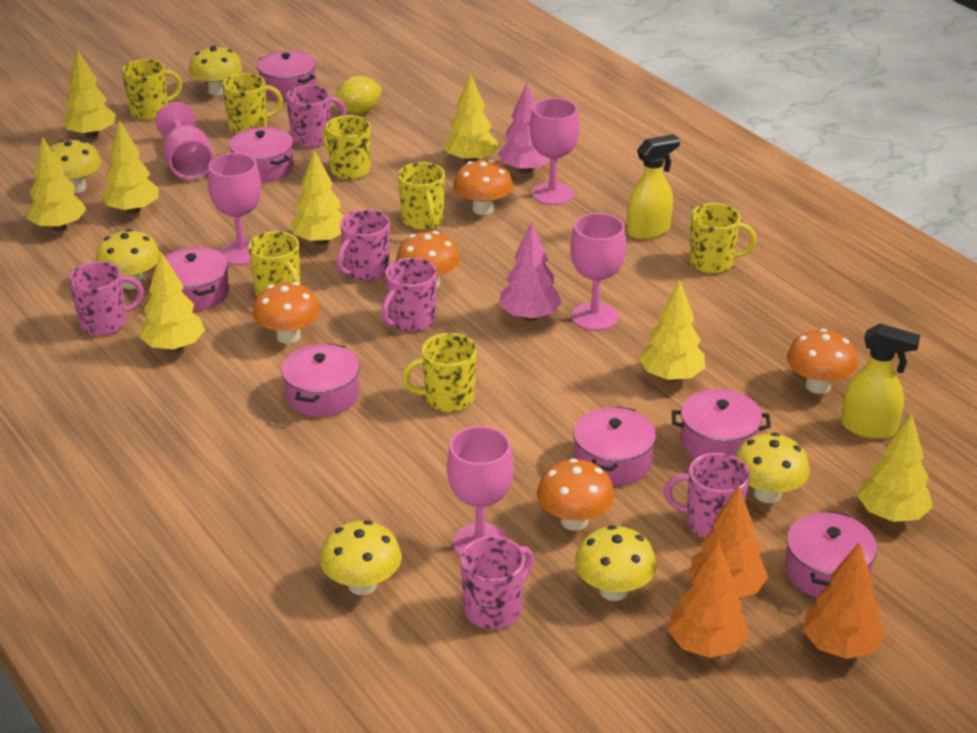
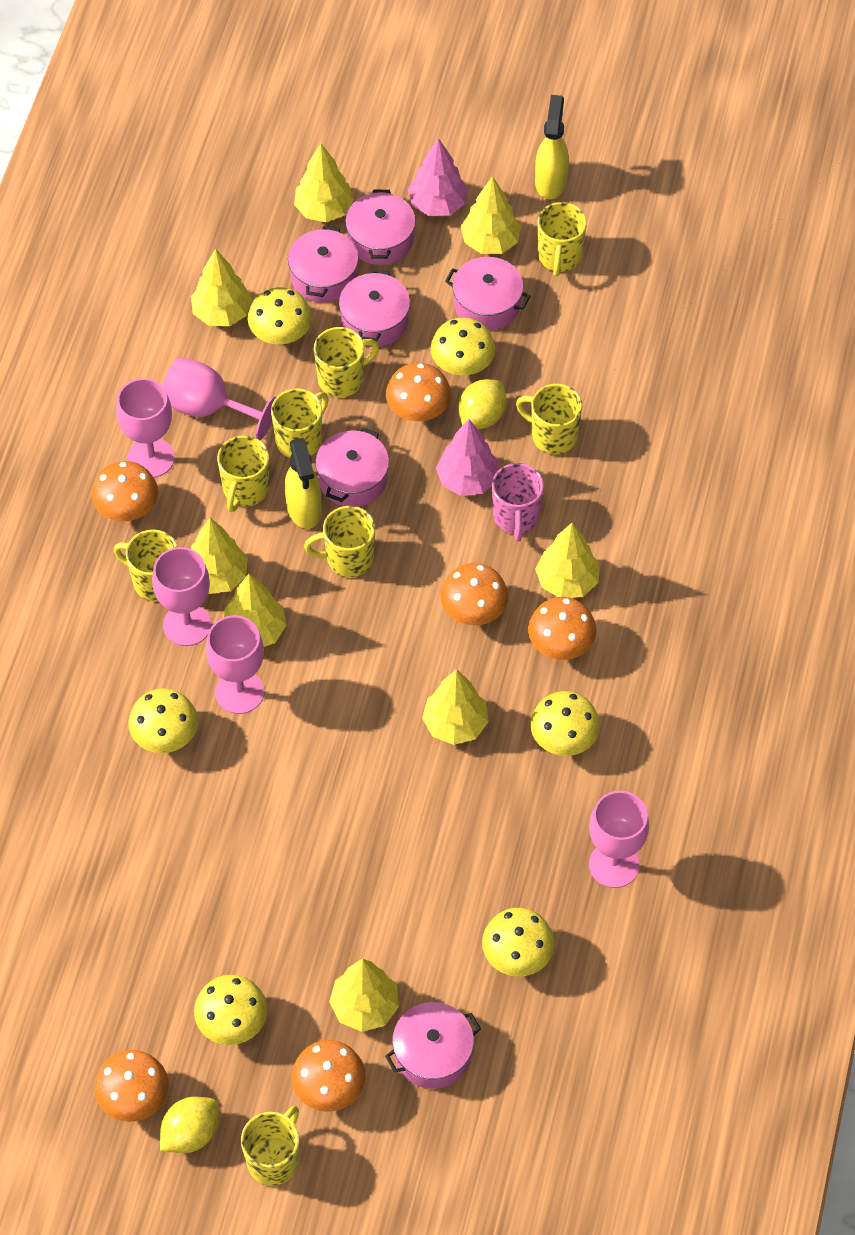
orange mushroom: [253,282,320,344] [396,231,460,288] [453,160,513,215] [537,458,615,531] [787,328,858,394] = 5 -> [91,461,158,522] [94,1050,169,1122] [291,1040,366,1112] [386,363,451,421] [440,563,508,626] [528,597,597,660] = 6
orange tree: [667,541,749,658] [690,486,768,598] [803,542,885,659] = 3 -> none = 0
pink mug: [68,261,144,336] [286,85,347,148] [336,210,390,281] [381,258,437,332] [460,536,534,629] [664,453,750,538] = 6 -> [492,463,544,542] = 1
pink pot: [164,247,229,311] [229,127,293,182] [257,51,316,100] [281,343,360,417] [573,406,656,485] [672,389,771,459] [785,511,877,598] = 7 -> [288,226,359,303] [316,427,389,507] [339,269,410,347] [345,190,416,265] [385,1002,481,1089] [445,257,530,330] = 6
yellow lemon: [335,76,382,114] = 1 -> [160,1096,219,1153] [458,379,506,429] = 2
yellow mug: [122,59,182,120] [222,73,283,133] [248,231,300,296] [322,115,371,180] [398,162,445,230] [402,333,477,412] [689,203,757,274] = 7 -> [114,530,178,601] [217,436,269,512] [241,1106,299,1186] [271,389,328,458] [304,506,375,577] [314,327,379,397] [516,384,582,454] [538,202,587,276] = 8

